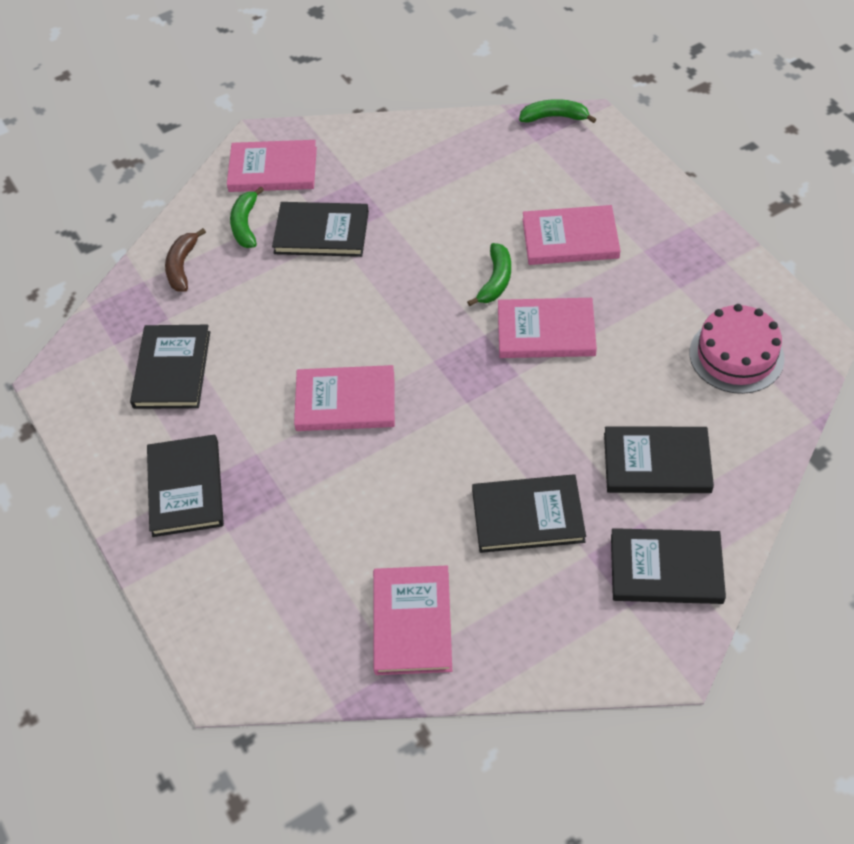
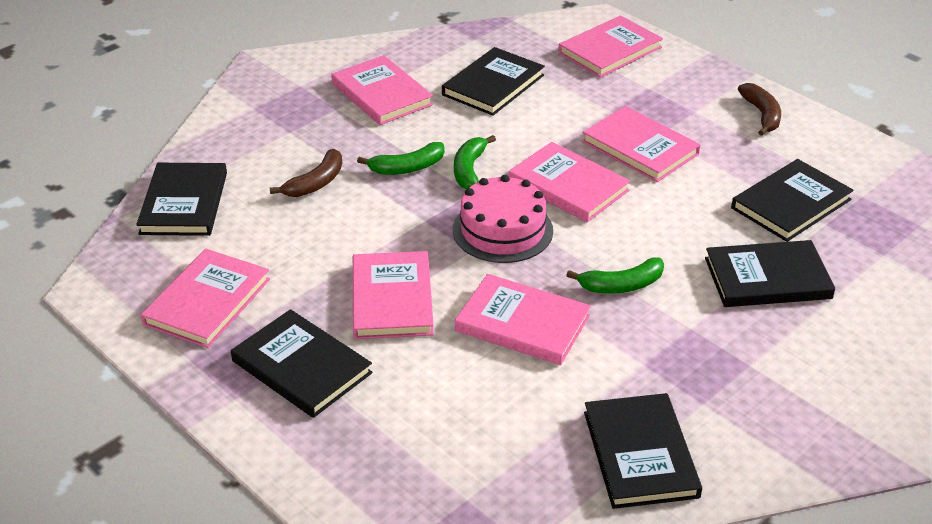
brown banana: [165,228,206,292] = 1 -> [270,149,342,197] [738,83,781,136] = 2
pink book: [227,140,317,192] [294,365,395,431] [373,565,452,675] [498,298,597,358] [523,205,621,265] = 5 -> [141,249,270,348] [331,55,433,125] [353,251,434,339] [455,274,591,365] [508,142,630,222] [558,15,663,78] [582,106,700,182] = 7

